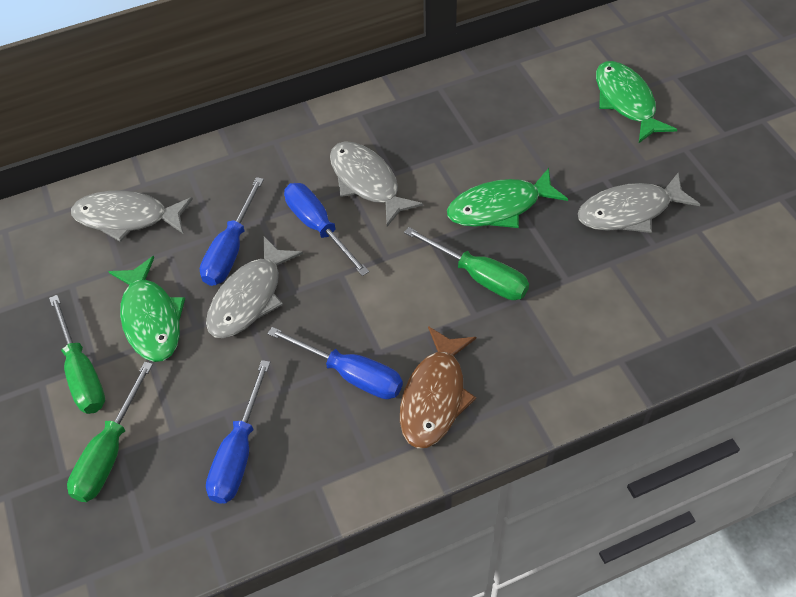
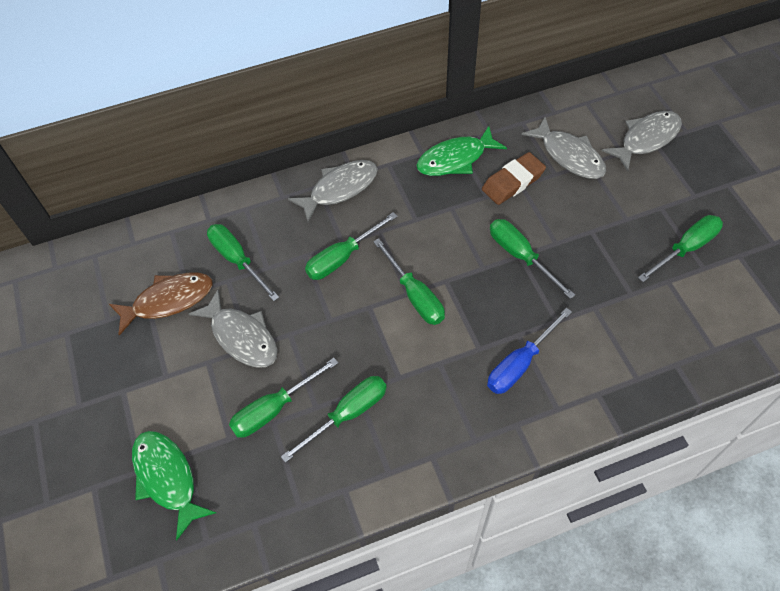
blue screwdriver: [200,177,264,286] [206,360,270,504] [268,327,403,399] [284,183,369,276] = 4 -> [487,308,572,394] = 1
brown eraser: none = 0 -> [482,152,546,205] = 1
green fish: [108,256,185,362] [447,168,568,228] [596,61,678,143] = 3 -> [132,431,216,540] [416,126,507,176] = 2
green screwdriver: [49,295,105,414] [67,362,153,502] [404,227,529,300] = 3 -> [207,224,279,301] [229,358,338,438] [281,376,387,463] [305,212,398,280] [373,238,445,325] [490,219,575,299] [638,215,723,282] = 7

